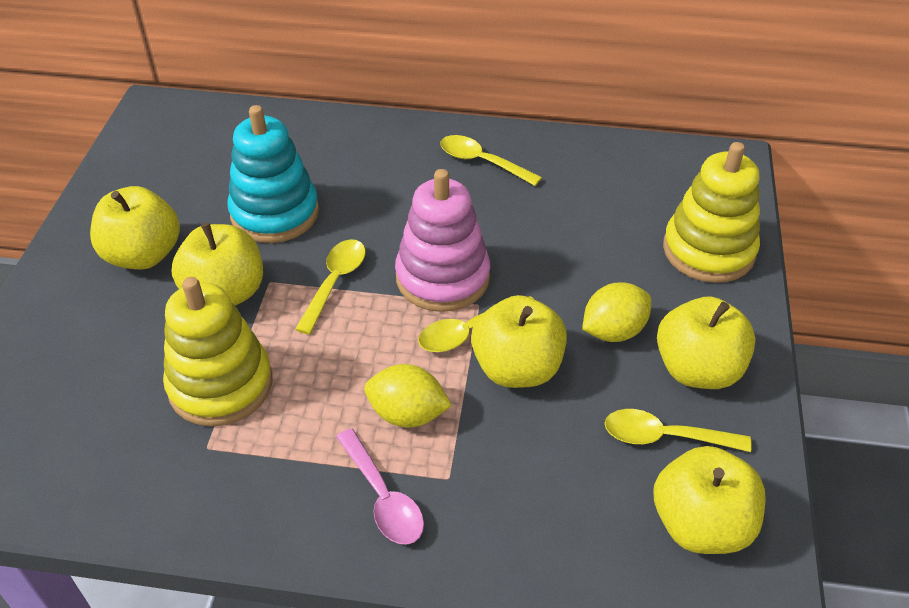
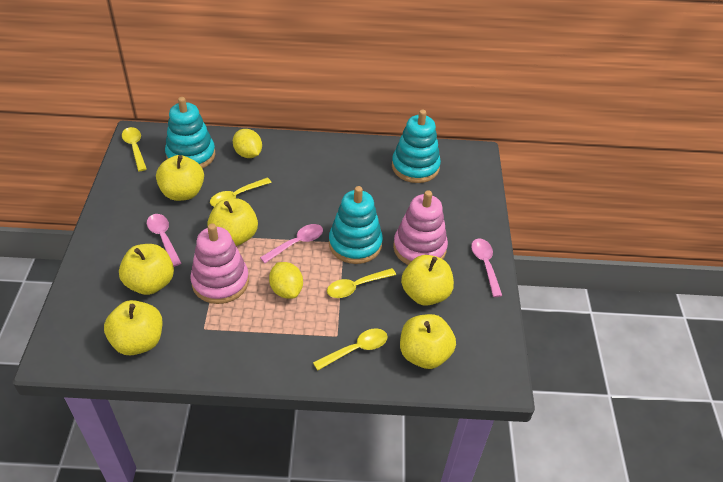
pink spoon: [336,428,424,545] = 1 -> [147,214,181,267] [260,224,323,263] [471,238,502,297] = 3
pink stacking toy: [395,169,490,312] = 1 -> [190,224,249,304] [393,190,448,265] = 2
turquoise stacking toy: [227,105,319,243] = 1 -> [165,97,215,168] [329,186,383,264] [392,110,441,183] = 3
yellow apple: [90,186,180,269] [172,223,263,306] [471,295,567,388] [653,446,766,554] [657,296,756,389] = 5 -> [104,300,162,355] [119,244,174,295] [156,155,204,201] [207,198,258,246] [400,314,456,369] [401,255,454,306] = 6
yellow stacking toy: [163,277,272,427] [663,142,760,283] = 2 -> none = 0

